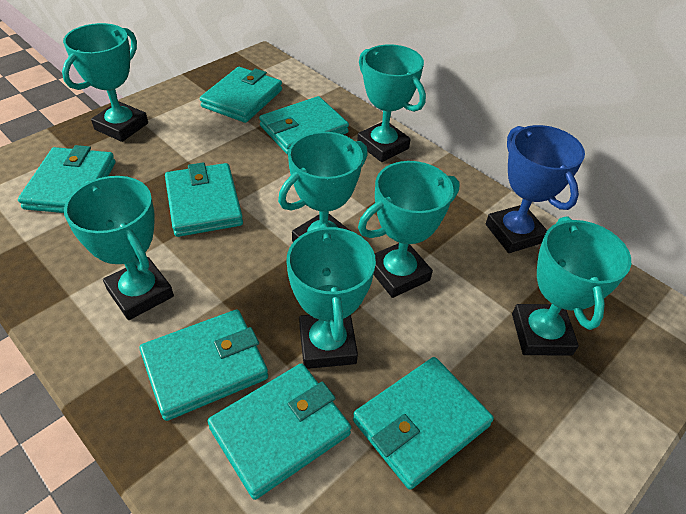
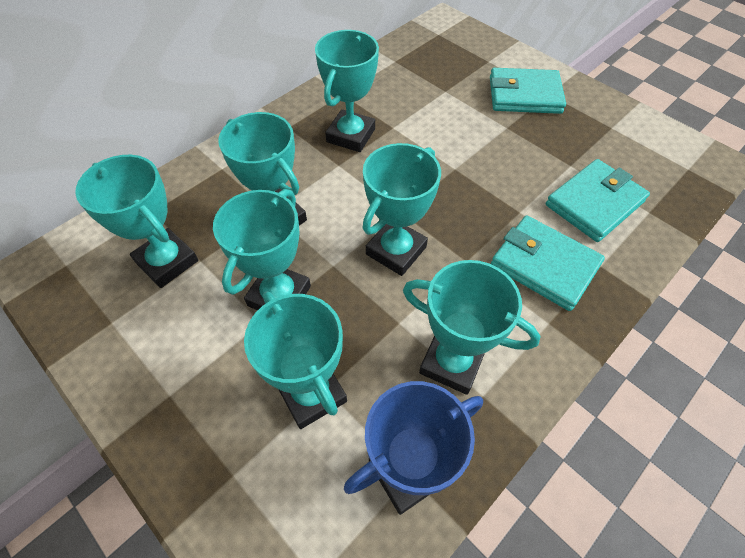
turquoise wallet: [18,145,115,213] [139,310,268,421] [165,162,243,237] [200,67,282,123] [208,363,351,500] [259,96,349,155] [353,357,494,490] = 7 -> [490,68,566,114] [491,216,605,311] [546,159,650,242] = 3

